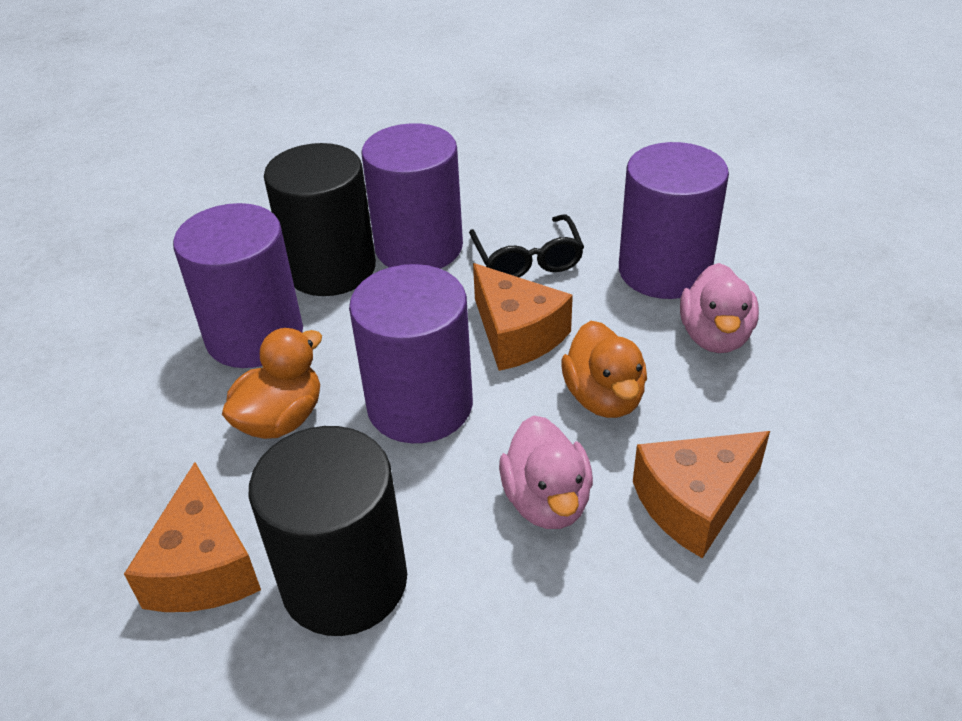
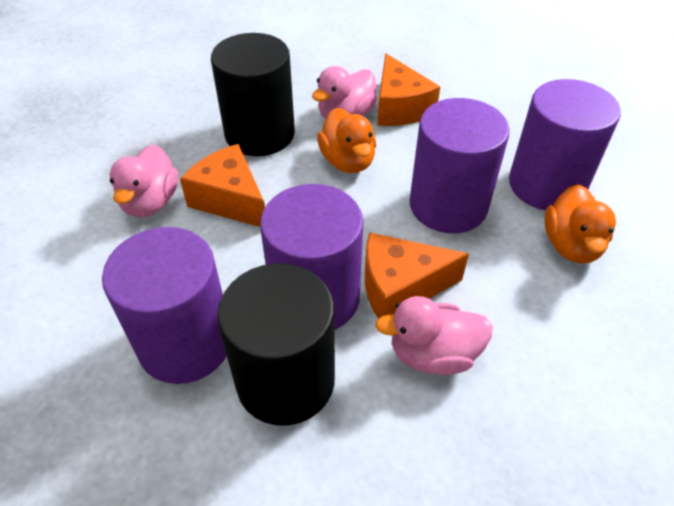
black glasses: [469,214,584,277] = 1 -> none = 0
pink duck: [499,415,593,529] [680,263,759,353] = 2 -> [109,145,178,217] [312,66,377,119] [375,296,493,375] = 3

